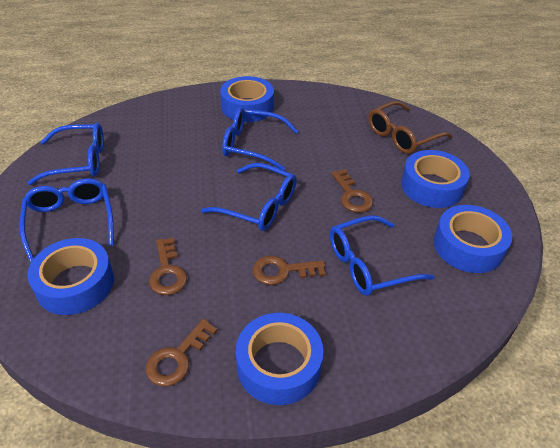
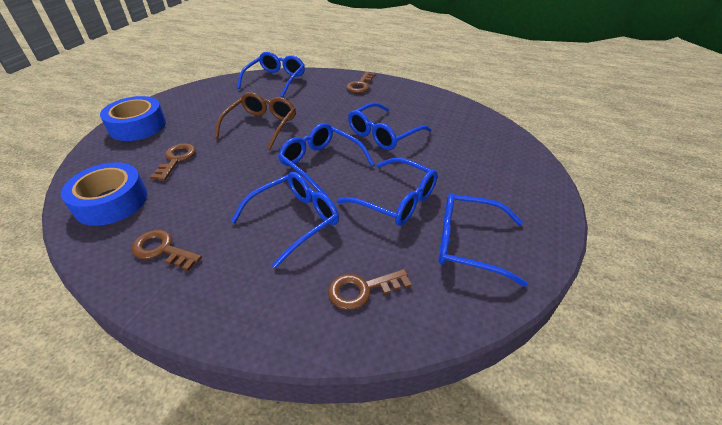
blue glasses: [20,178,114,263] [27,123,104,185] [201,163,297,231] [222,107,298,171] [330,215,434,296] = 5 -> [231,172,339,268] [237,52,305,97] [278,123,374,195] [337,158,438,226] [348,102,431,150] [439,193,527,287] = 6
blue tape: [27,238,114,315] [220,76,274,122] [236,313,323,405] [401,150,470,208] [434,205,512,273] = 5 -> [61,162,148,226] [100,96,166,141] = 2

